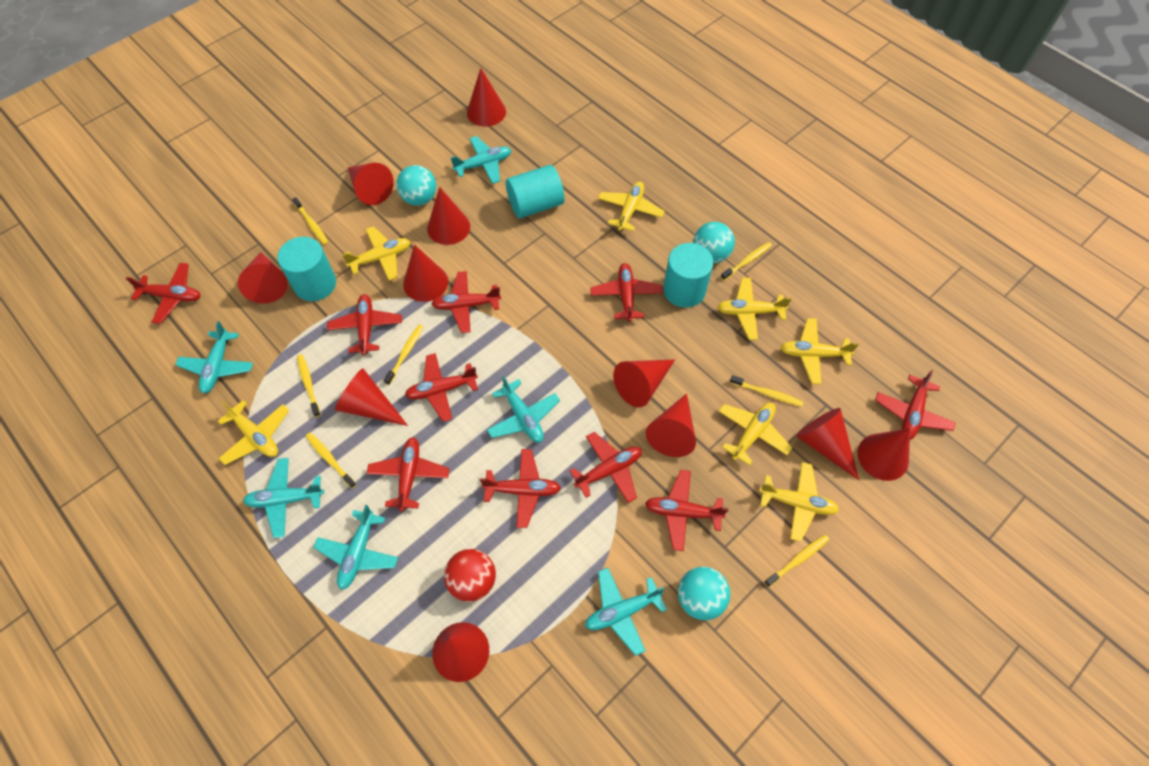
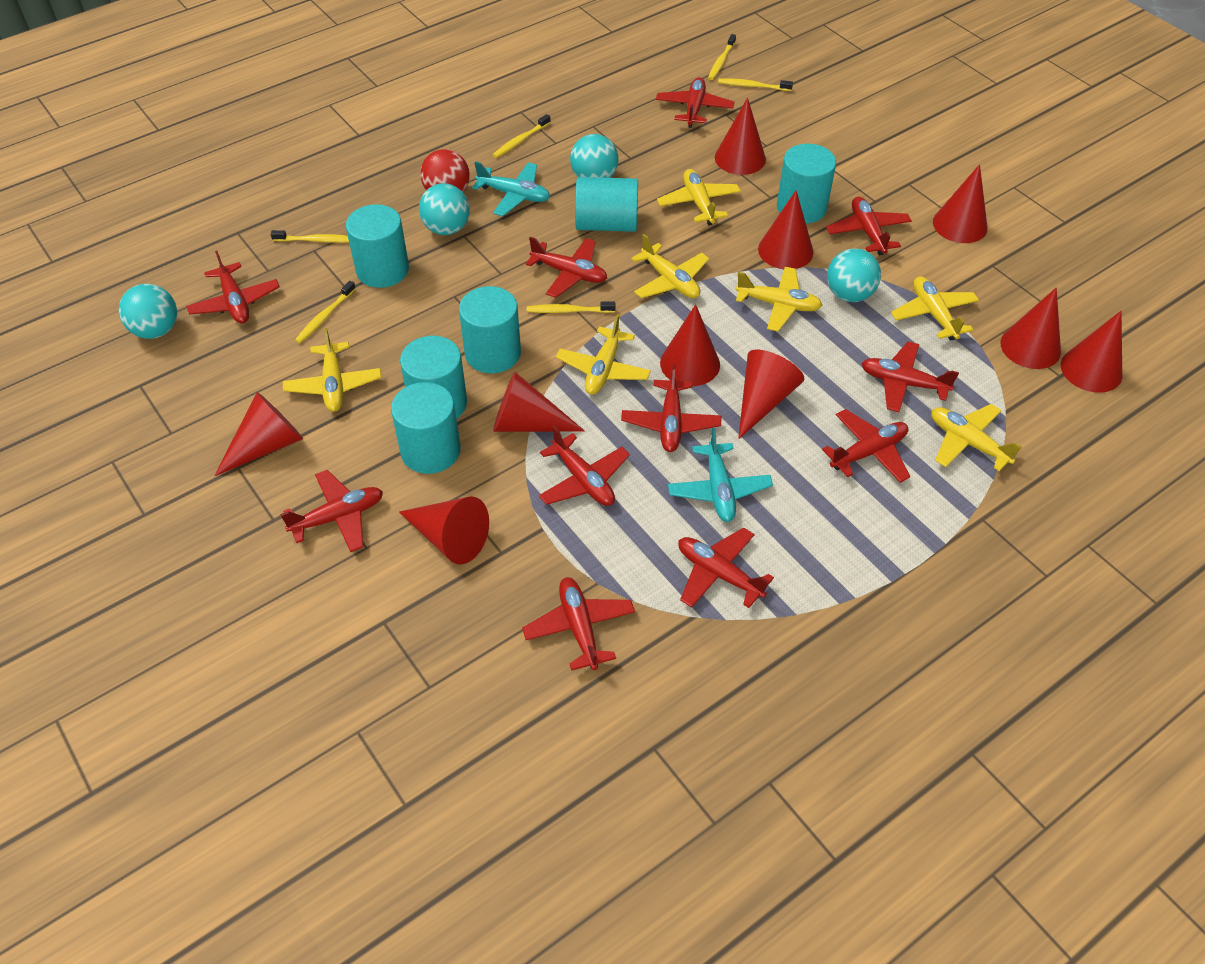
red cone: [238,252,288,304] [335,368,408,426] [348,163,394,205] [403,245,448,302] [427,187,470,245] [432,622,489,682] [467,68,506,127] [613,359,675,407] [646,393,696,457] [796,408,859,480] [858,428,910,481] = 11 -> [214,392,303,476] [399,496,489,564] [493,372,585,432] [660,304,720,386] [715,98,766,175] [738,350,804,439] [758,190,814,269] [933,164,988,243] [1000,288,1061,369] [1061,311,1122,393] = 10
red plane: [126,263,201,324] [327,294,402,355] [366,437,449,512] [405,353,478,422] [431,271,501,333] [480,449,561,528] [569,432,642,503] [590,263,663,322] [645,470,729,551] [875,370,956,440] = 10 -> [186,251,280,324] [280,470,383,552] [522,577,635,671] [526,237,607,298] [539,426,630,506] [621,364,721,452] [656,77,735,128] [678,527,774,608] [822,409,911,483] [826,197,912,256] [861,341,959,412] = 11
turquoise ball: [396,165,437,206] [678,567,730,620] [693,222,735,263] = 3 -> [119,284,177,339] [419,183,470,235] [570,134,618,178] [827,249,881,302] = 4
turquoise cylinder: [277,237,336,301] [506,165,564,218] [663,243,713,308] = 3 -> [346,204,409,288] [391,382,461,474] [400,336,467,418] [459,286,521,373] [575,177,638,232] [777,144,836,224] = 6
turquoise plane: [176,321,253,394] [243,458,324,538] [313,505,398,590] [451,136,511,184] [487,375,560,443] [585,568,667,656] = 6 -> [472,161,550,216] [668,428,773,522] = 2
yellow toothbrush: [292,197,328,245] [297,354,321,417] [306,433,356,488] [384,325,423,385] [721,242,772,280] [730,375,803,407] [764,535,829,587] = 7 -> [271,230,349,243] [295,281,356,343] [493,114,551,158] [527,302,615,313] [708,34,736,80] [718,78,793,91] = 6

